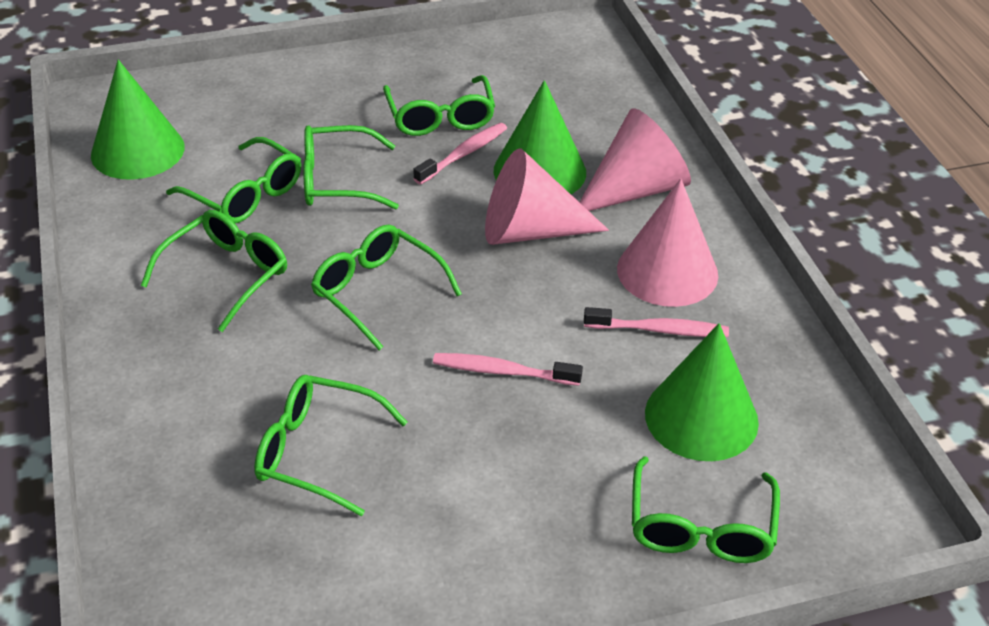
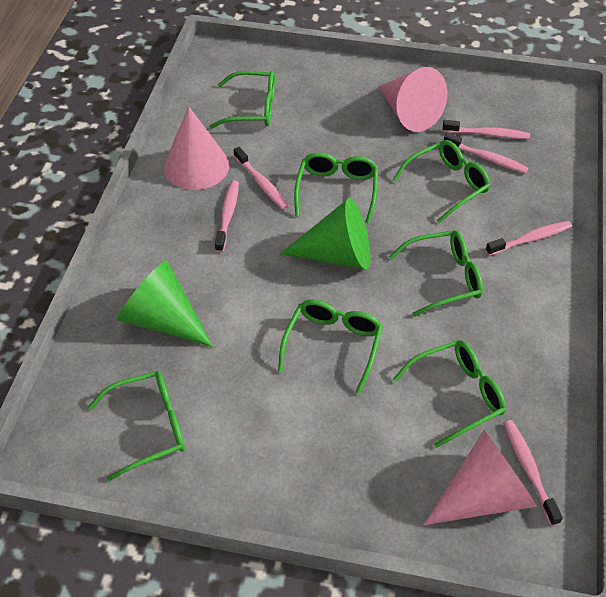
green cone: [91,60,185,180] [494,80,586,194] [645,323,759,461] = 3 -> [117,260,213,347] [280,198,371,270] = 2
pink toothbrush: [413,123,507,185] [433,353,583,386] [584,307,729,337] = 3 -> [215,181,239,252] [234,147,289,210] [443,120,530,139] [444,133,529,174] [485,221,572,256] [503,420,563,526] = 6

